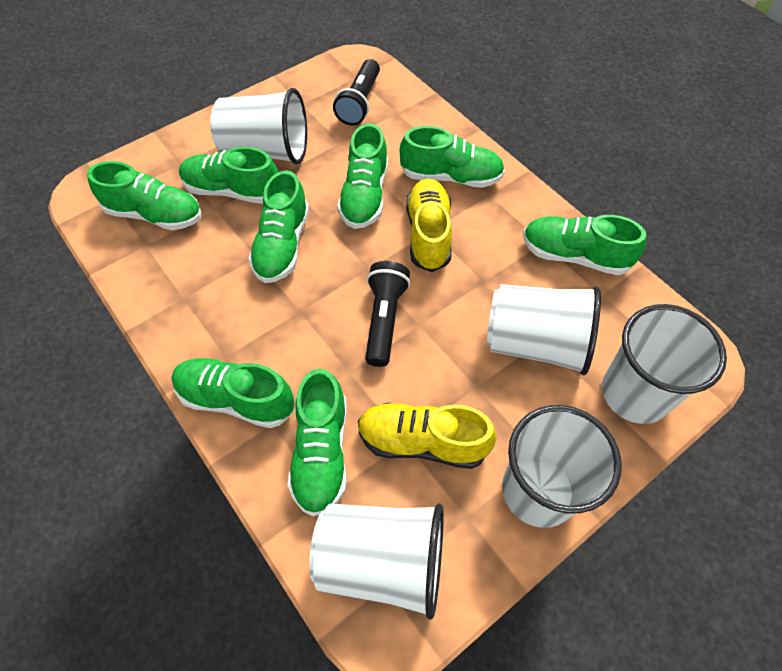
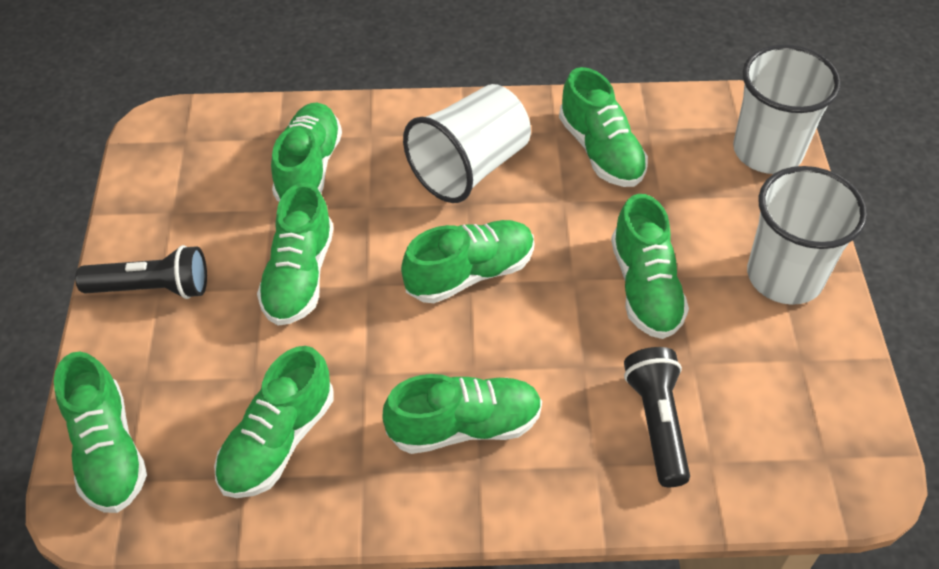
white cup: [210,88,307,165] [309,503,444,620] [487,284,601,375] [502,405,622,528] [602,304,727,424] = 5 -> [403,84,531,203] [733,44,841,174] [747,166,867,305] = 3
yellow shoe: [358,402,497,469] [406,179,452,272] = 2 -> none = 0

